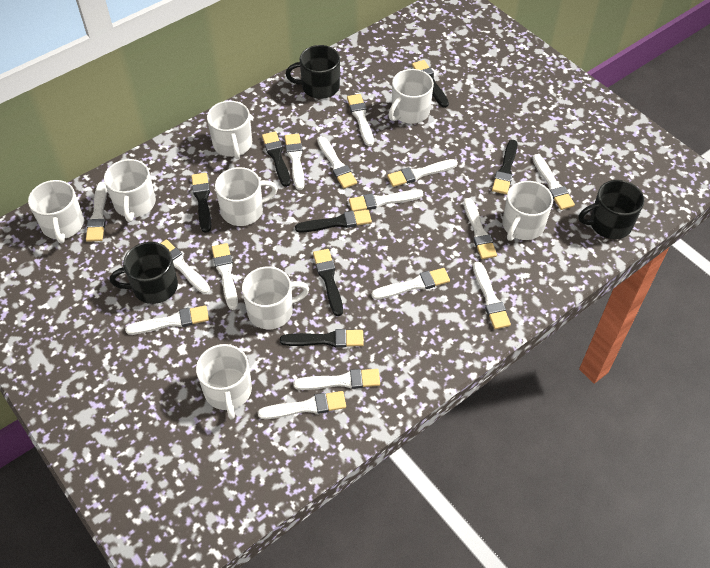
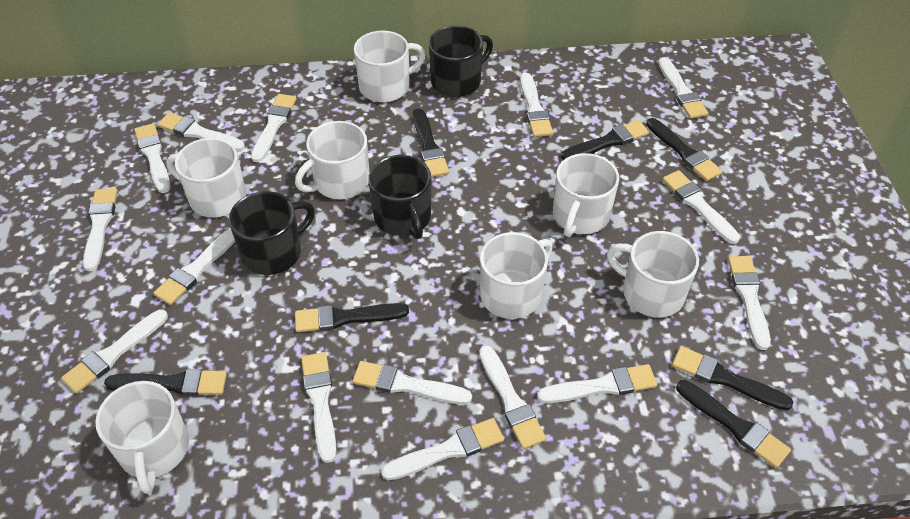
white mug: [28,180,84,244] [104,159,156,222] [196,344,252,420] [207,101,252,159] [215,167,278,226] [242,266,309,329] [388,69,434,124] [502,181,553,241] = 8 -> [95,381,189,494] [166,138,246,217] [295,121,369,199] [354,31,426,102] [480,232,553,319] [553,153,619,237] [607,231,699,318] = 7

